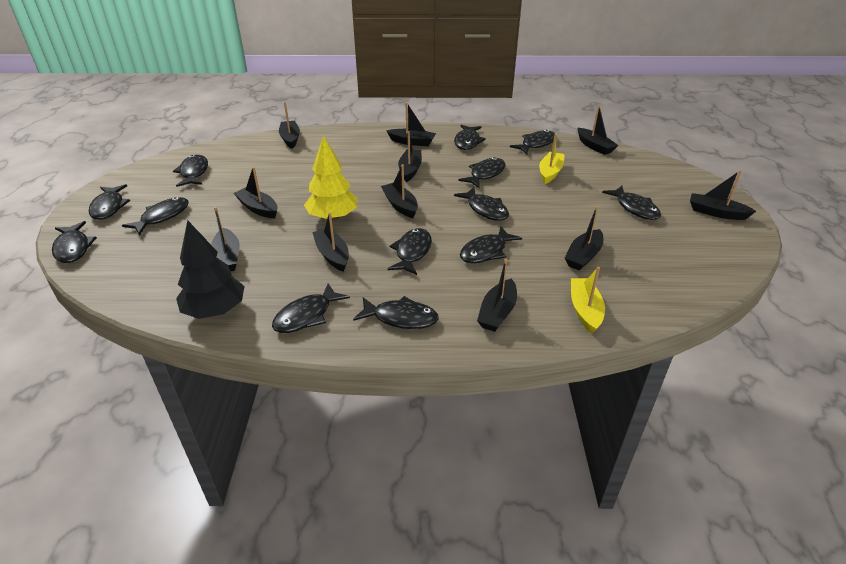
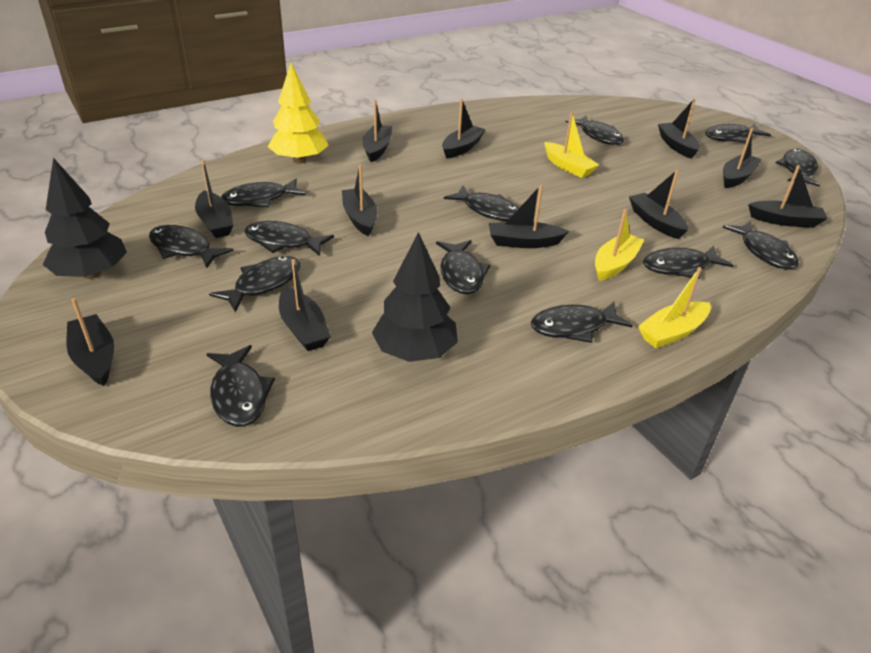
black tree: [176,220,245,319] = 1 -> [43,158,127,279] [372,232,458,362] = 2
yellow boat: [539,133,565,184] [571,267,605,334] = 2 -> [544,112,599,178] [595,209,644,281] [638,267,711,348] = 3

